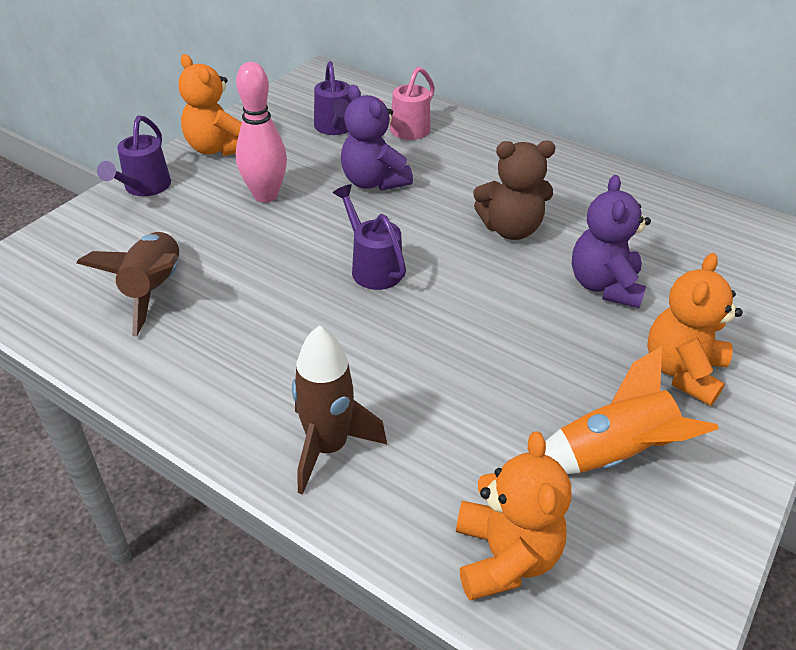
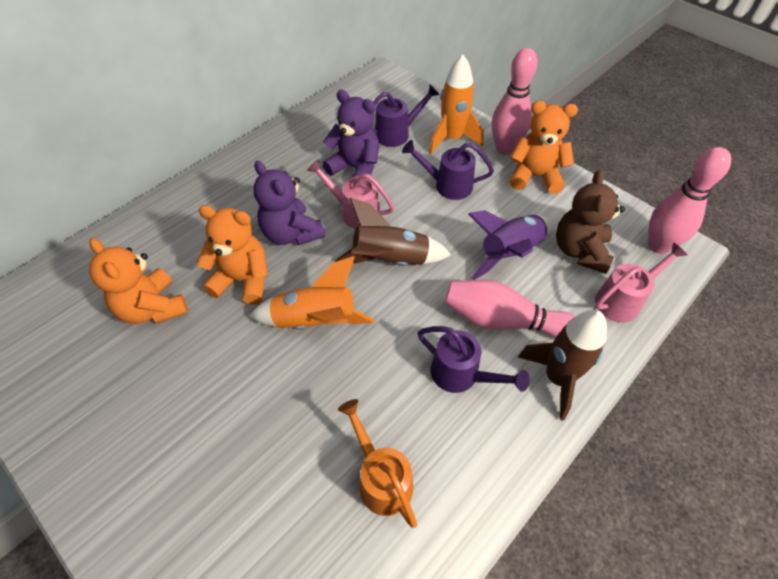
orange rocket: [545,346,719,474] = 1 -> [250,256,375,330] [429,54,484,154] = 2
orange watering can: none = 0 -> [338,399,417,528] = 1
pink bowling pin: [236,62,287,203] = 1 -> [445,280,576,338] [492,48,538,155] [648,147,731,254] = 3
pink watering can: [378,67,435,140] = 1 -> [307,159,395,229] [595,242,688,322] = 2
purple rocket: none = 0 -> [468,210,552,280] = 1

